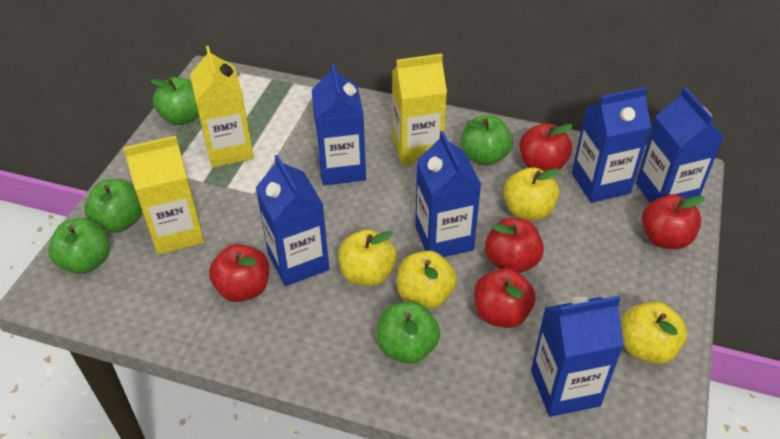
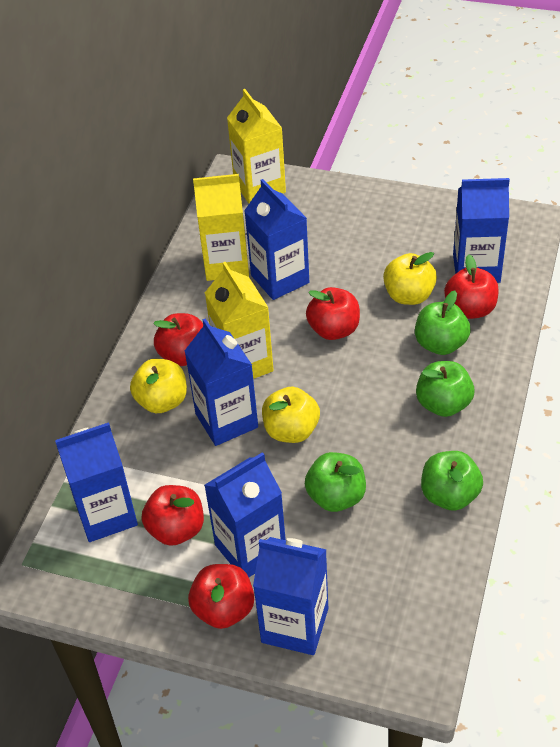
green apple: [48,218,110,274] [85,179,142,233] [150,77,199,125] [377,302,440,364] [461,116,513,166] = 5 -> [305,452,366,512] [415,291,471,355] [416,361,475,417] [421,451,483,511] = 4
yellow apple: [338,229,397,286] [397,251,457,309] [504,167,560,221] [621,302,687,364] = 4 -> [130,359,187,413] [262,387,320,443] [383,252,437,305] = 3

